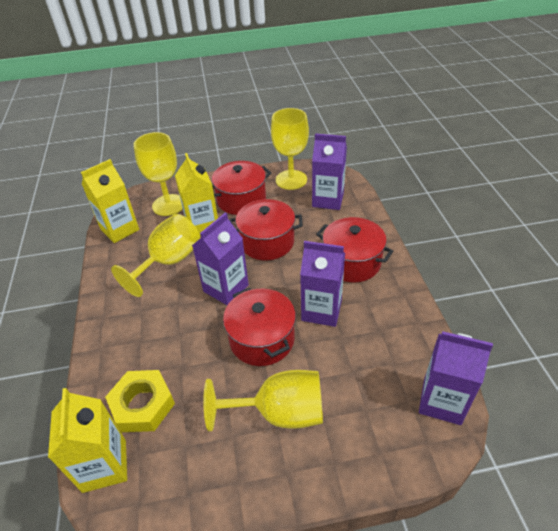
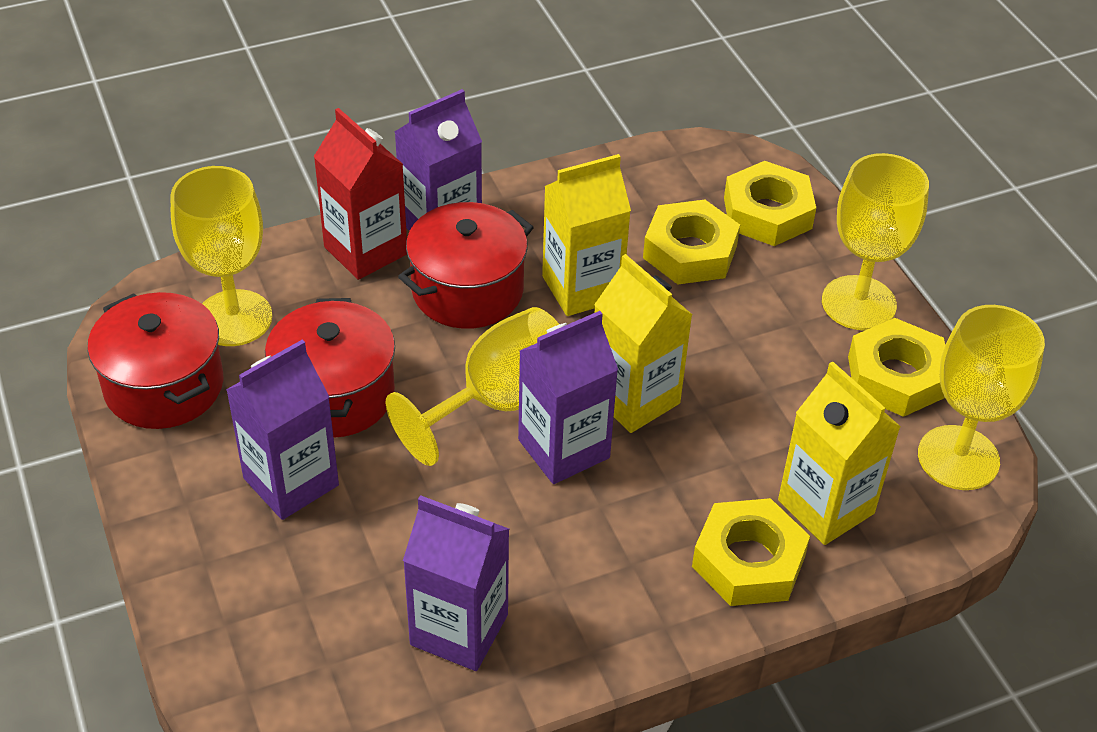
red carton: none = 0 -> [314,108,407,280] = 1
red pot: [212,161,271,215] [223,288,296,366] [229,199,303,260] [316,217,393,283] = 4 -> [88,292,224,429] [265,298,395,438] [398,202,534,329] = 3
yellow nut: [105,370,175,432] = 1 -> [643,200,740,285] [692,498,810,606] [724,161,816,246] [848,318,945,417] = 4

